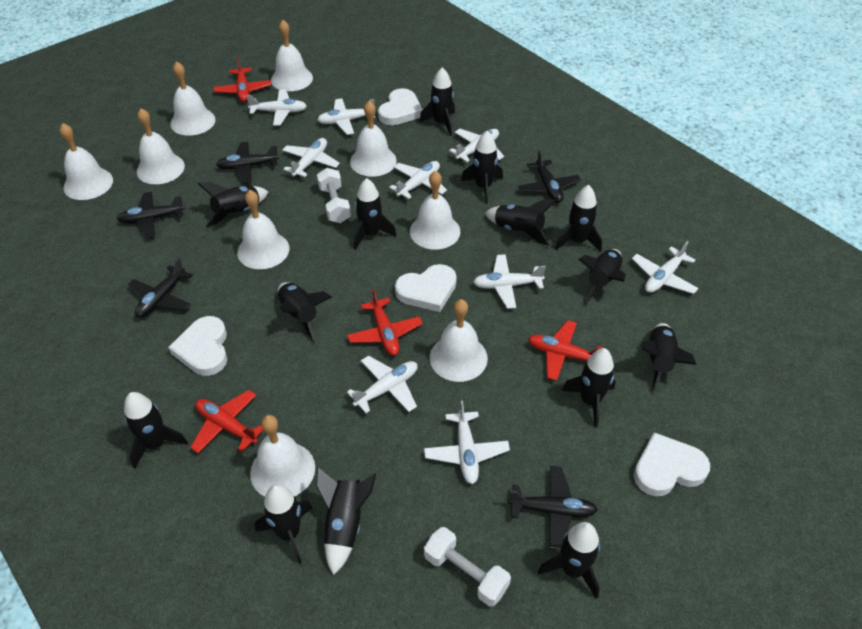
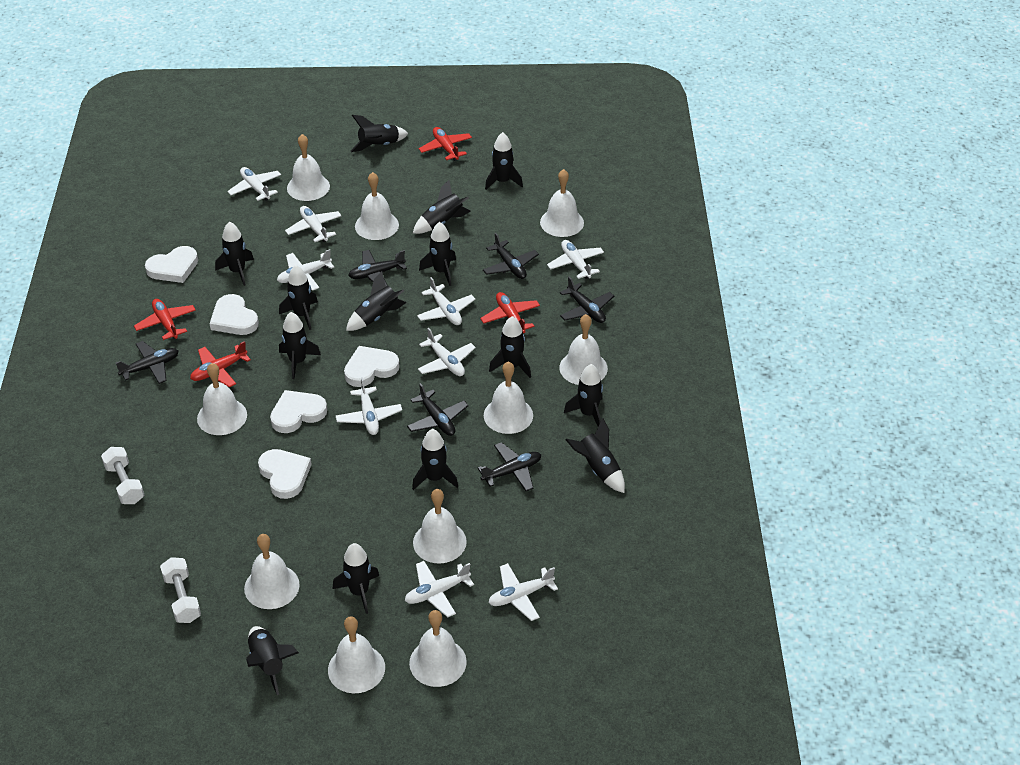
black plane: [117,192,185,238] [128,257,193,318] [216,142,279,183] [508,466,598,550] [518,150,581,203] = 5 -> [116,341,179,384] [348,250,407,286] [407,383,469,436] [478,442,541,491] [483,233,539,279] [560,277,614,323] = 6
white bell: [59,123,113,200] [137,108,185,184] [170,61,216,136] [237,190,289,269] [250,415,315,496] [271,20,313,91] [350,101,397,177] [410,171,460,250] [430,299,488,382] = 9 -> [197,363,247,435] [244,534,300,609] [287,134,330,201] [328,616,385,693] [355,172,399,240] [409,610,467,687] [413,489,467,563] [484,362,533,434] [540,169,584,237] [559,314,608,385] = 10
white heart: [168,316,227,376] [378,88,423,125] [395,264,457,312] [634,432,710,496] = 4 -> [145,246,198,283] [210,294,259,335] [258,449,312,499] [270,390,327,433] [344,346,399,387] = 5

